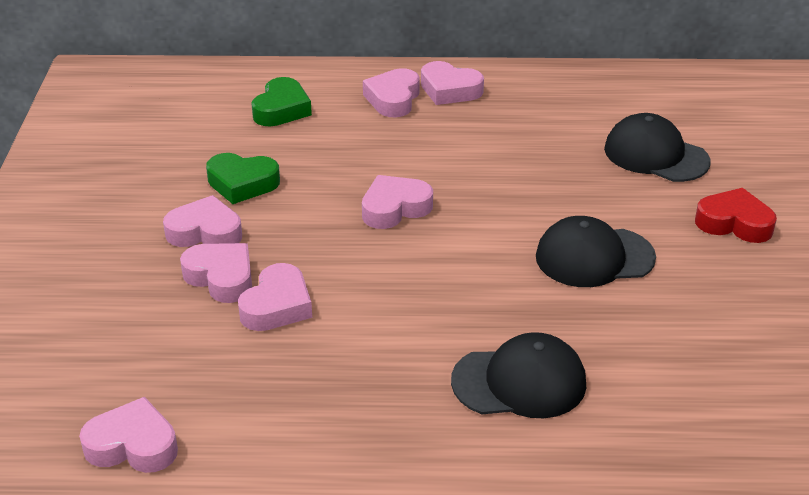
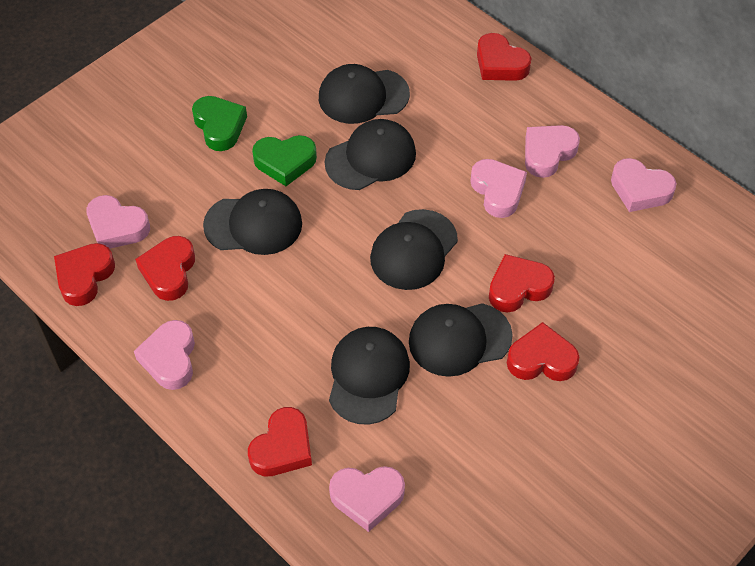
black cap: [451,332,586,418] [536,216,656,287] [604,113,711,182] = 3 -> [203,189,302,255] [319,64,410,124] [325,119,416,190] [329,327,410,425] [370,209,458,290] [409,303,513,377] = 6
pink heart: [79,397,178,473] [163,195,242,247] [180,243,252,303] [238,263,312,331] [362,175,433,229] [363,68,420,117] [421,61,484,105] = 7 -> [86,195,150,249] [134,320,195,390] [329,466,405,532] [470,159,527,218] [525,125,580,178] [611,158,677,212] = 6
red heart: [695,188,777,243] = 1 -> [54,243,115,306] [135,236,195,301] [248,407,312,476] [477,33,531,81] [489,254,555,313] [507,322,579,381] = 6

